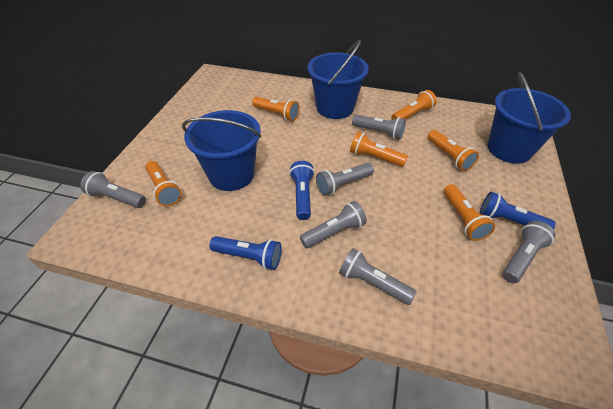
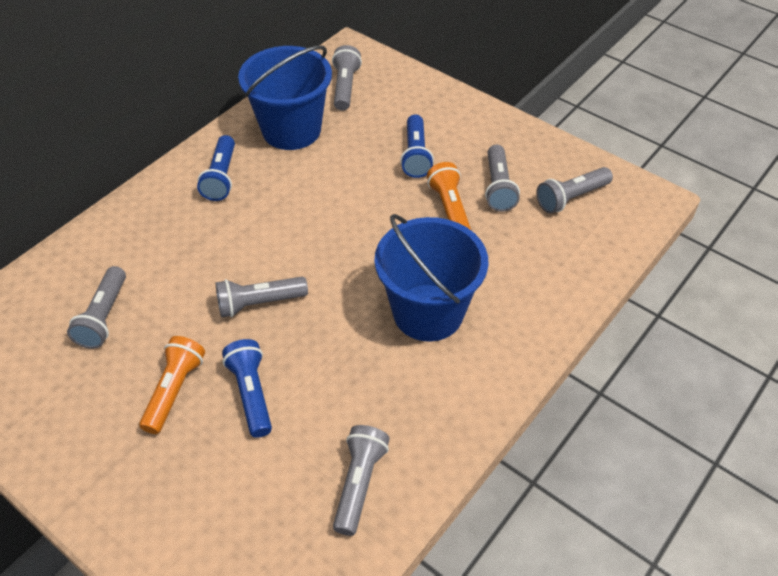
blue bucket: [182,110,261,191] [308,40,369,119] [488,72,571,164] = 3 -> [238,46,332,150] [375,214,488,342] = 2
orange flashlight: [145,161,182,206] [252,97,300,121] [350,132,408,167] [391,90,437,120] [428,130,479,171] [444,184,495,241] = 6 -> [139,336,205,434] [427,162,471,230] = 2

